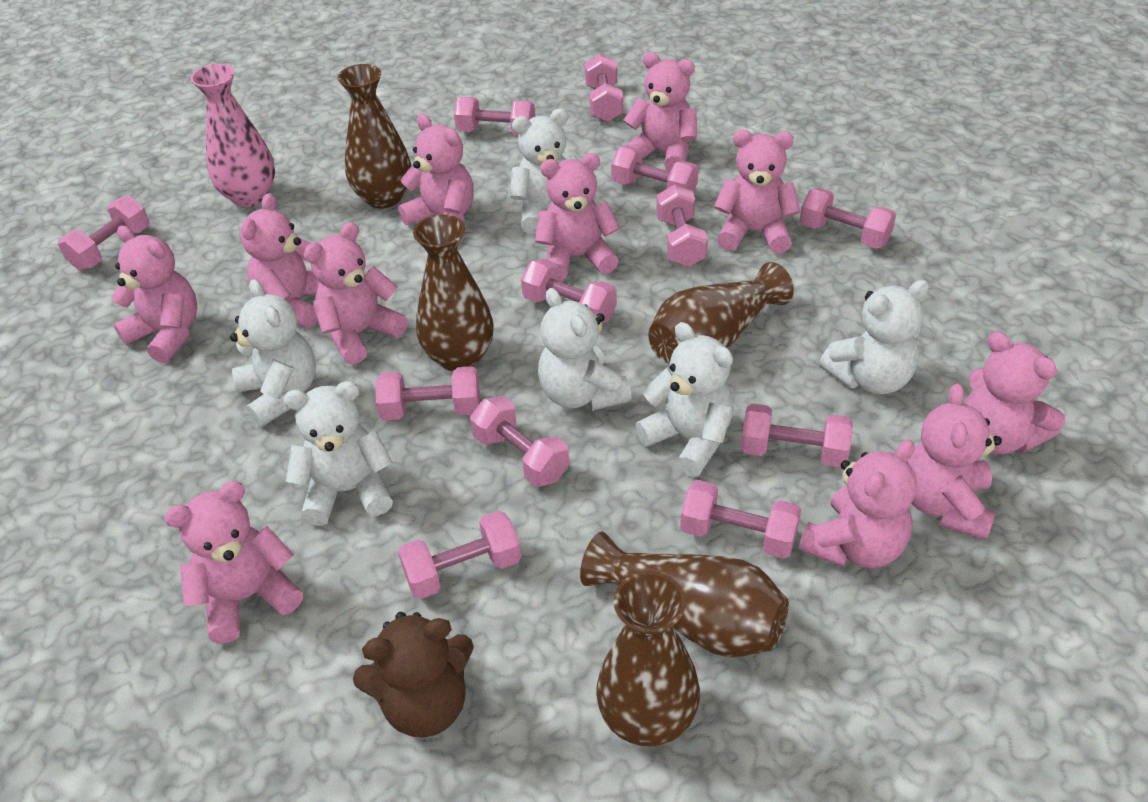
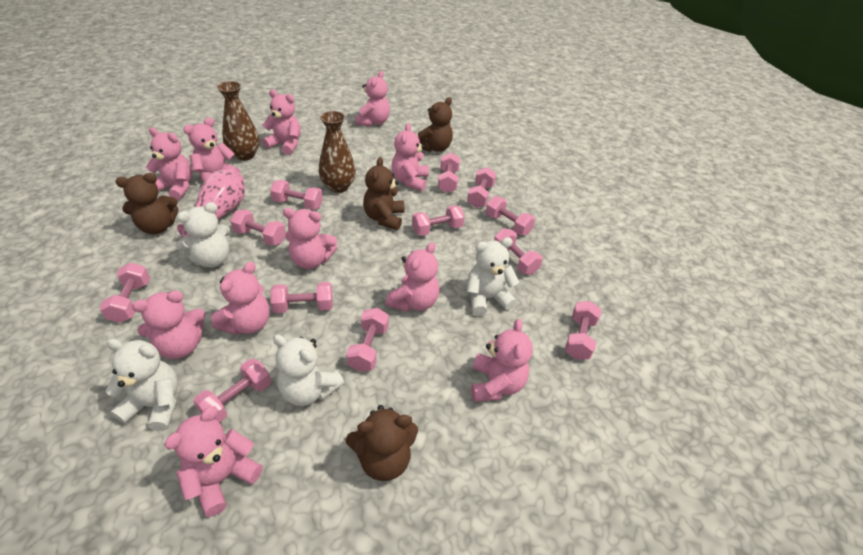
brown teddy bear: [353,612,474,738] = 1 -> [116,173,178,234] [346,405,418,481] [363,157,405,230] [418,97,453,152] = 4
brown vase: [338,64,411,209] [413,214,494,371] [580,531,789,657] [596,571,700,747] [648,262,794,364] = 5 -> [217,81,260,161] [319,111,356,193] = 2
white teddy bear: [230,279,316,427] [283,381,393,526] [510,109,578,234] [538,288,631,411] [635,322,734,477] [819,280,929,395] = 6 -> [105,339,178,431] [176,202,230,268] [273,335,344,406] [467,237,519,316] = 4

